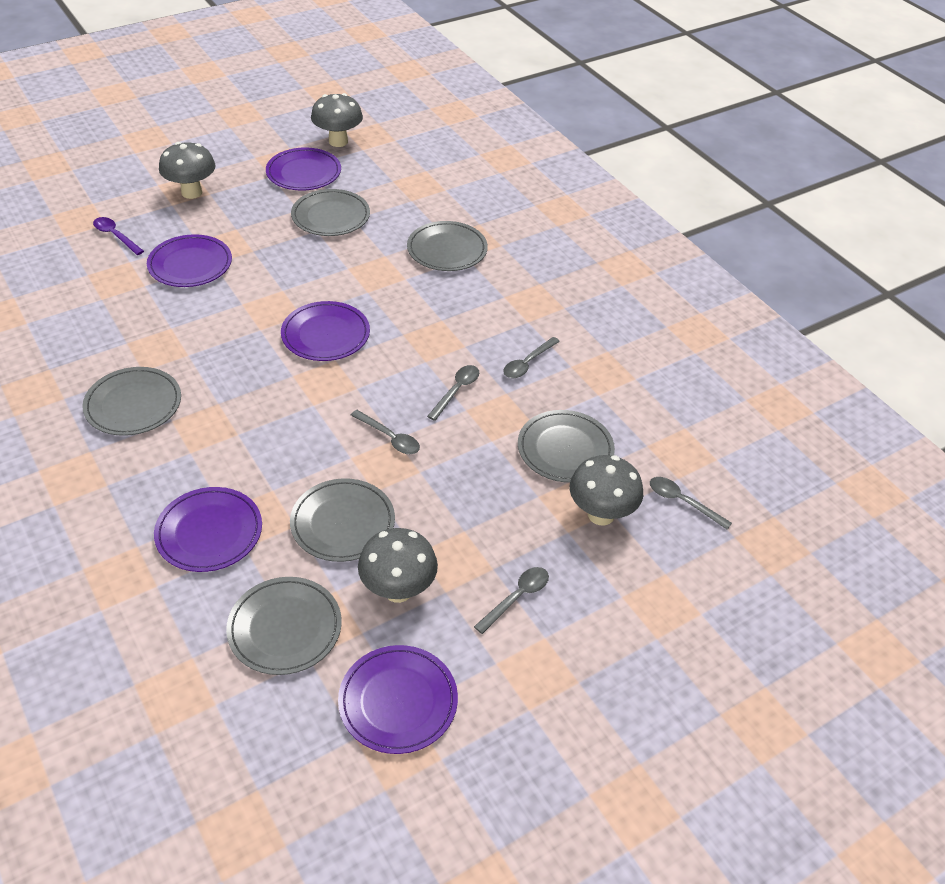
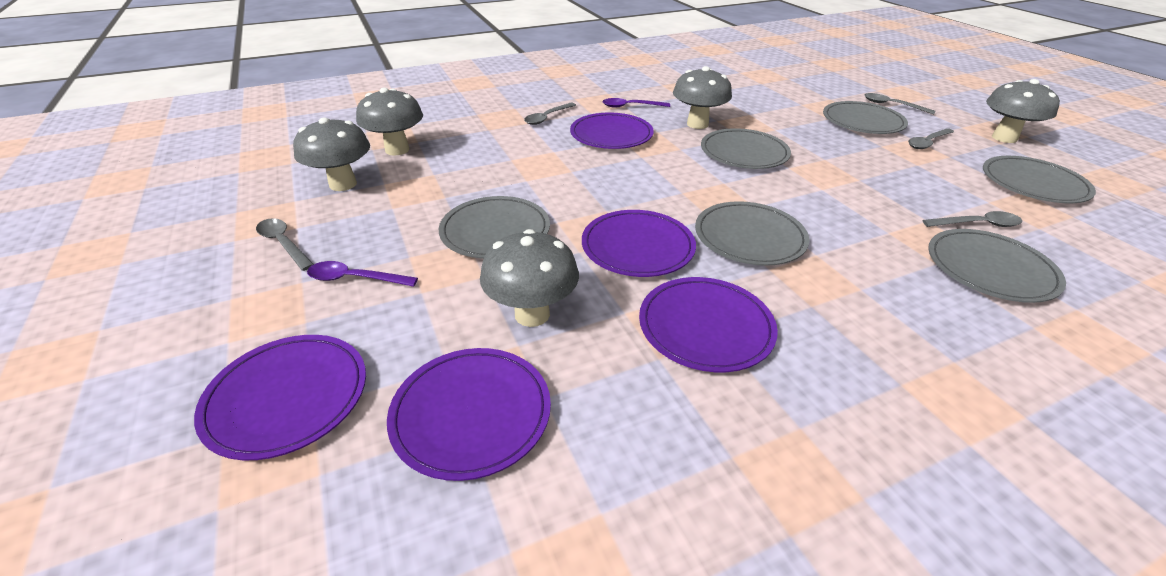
grey mushroom: [159,142,216,199] [311,93,363,147] [358,528,438,603] [570,455,643,526] = 4 -> [293,118,370,191] [356,88,423,156] [480,229,579,327] [673,66,732,129] [986,79,1060,143] = 5
purple spoon: [93,217,144,255] = 1 -> [307,261,418,287] [602,98,670,108] = 2

